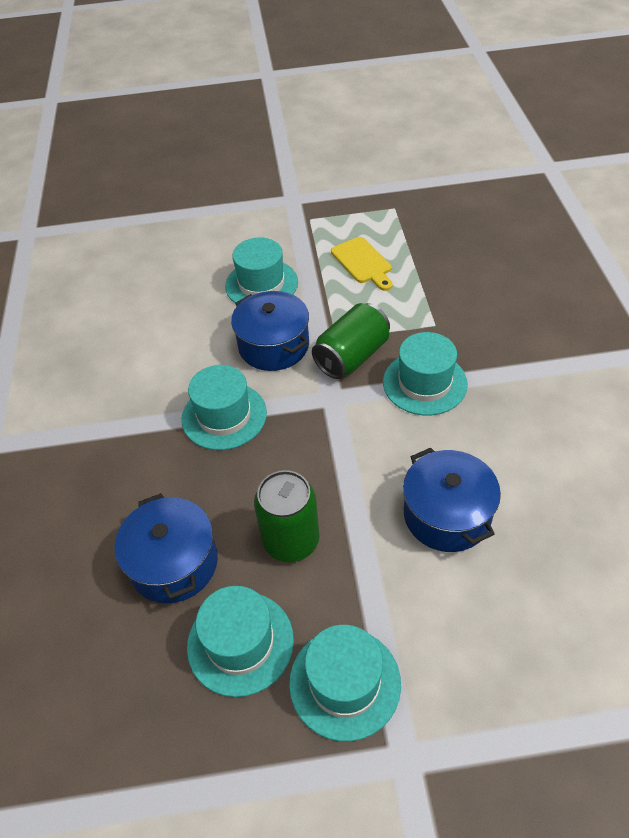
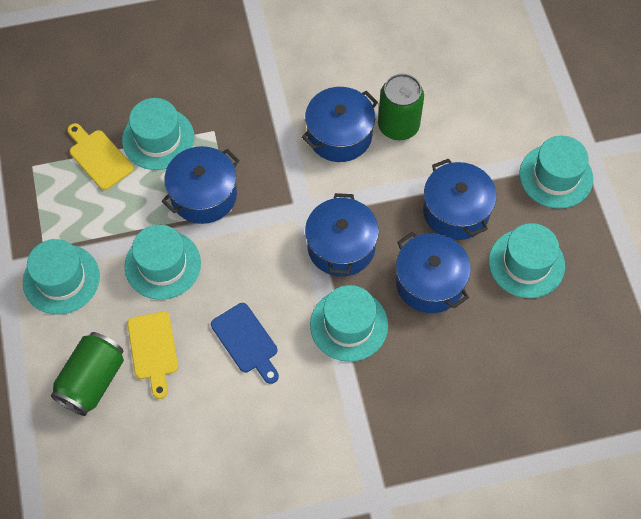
blue cutting board: none = 0 -> [211,303,279,384] = 1
blue pot: [114,493,218,603] [231,291,309,371] [403,447,501,552] = 3 -> [162,146,240,224] [302,87,378,162] [305,193,379,277] [396,232,471,313] [423,159,497,240] = 5
turquoise hat: [182,365,267,450] [187,586,294,697] [225,238,298,303] [289,625,401,741] [383,332,468,416] = 5 -> [23,239,100,315] [122,98,194,170] [124,225,201,300] [310,285,388,362] [489,223,565,298] [519,136,593,209] = 6
yellow cutting board: [331,237,393,291] = 1 -> [67,123,134,190] [127,312,178,399] = 2

